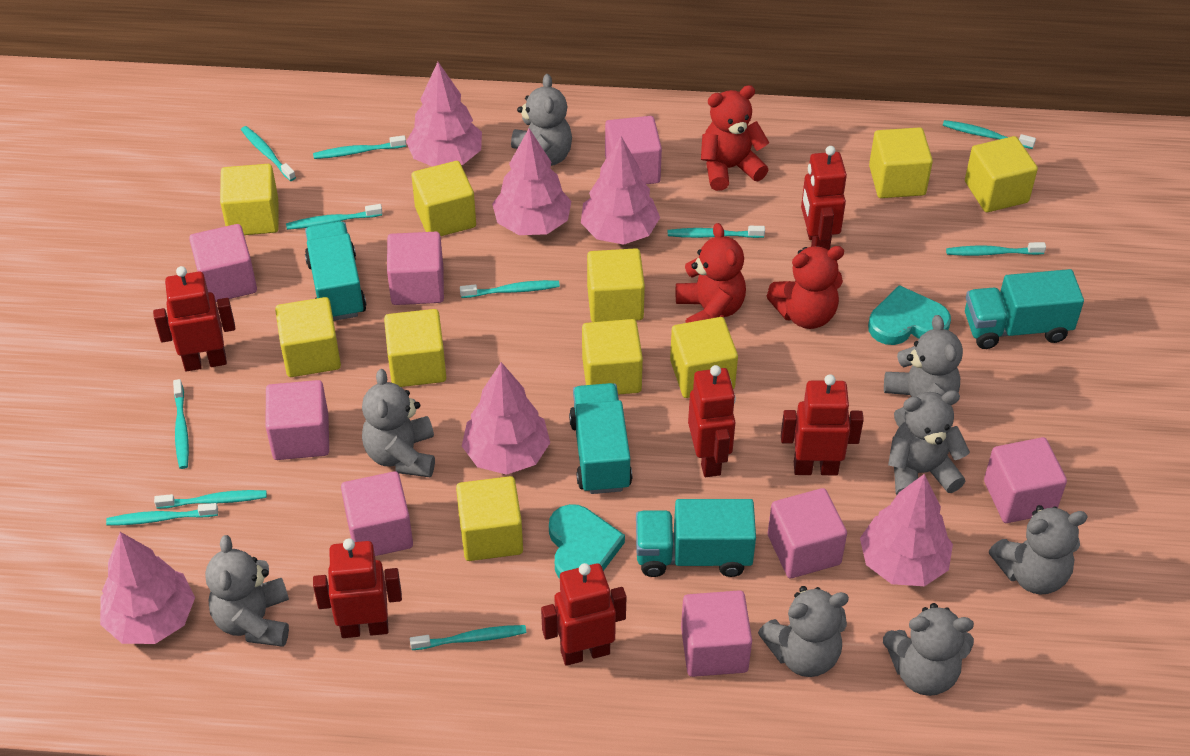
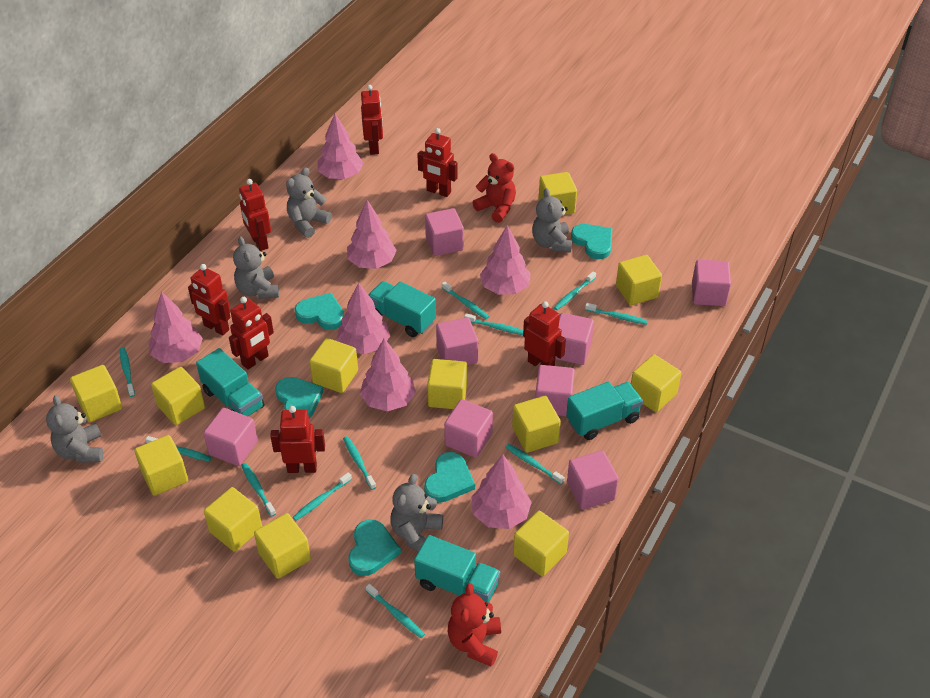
grey teddy bear: [205,535,289,647] [362,369,435,478] [511,74,572,166] [758,586,849,677] [883,603,974,696] [884,315,963,427] [888,390,970,496] [989,505,1088,595] = 8 -> [46,395,103,463] [233,236,279,299] [286,167,332,238] [390,474,443,552] [532,188,572,253] = 5
pink tree: [100,532,195,644] [406,62,482,167] [462,362,550,475] [492,129,571,235] [581,136,660,245] [860,474,953,586] = 6 -> [148,291,203,363] [317,114,363,179] [336,283,390,354] [347,200,397,269] [360,338,416,411] [471,454,532,529] [480,225,531,295] = 7
red robot: [153,266,235,371] [313,538,402,638] [541,563,626,666] [688,365,736,477] [781,374,864,475] [801,146,847,250] = 6 -> [188,264,231,336] [229,297,274,370] [239,179,271,251] [270,406,325,473] [361,85,383,155] [417,128,458,197] [523,301,566,366] = 7
red teddy bear: [676,223,746,323] [701,85,769,191] [766,246,844,329] = 3 -> [448,583,501,667] [473,153,516,223] = 2
turquoise heart: [549,504,625,579] [868,285,951,345] = 2 -> [275,377,323,419] [295,293,344,330] [348,519,401,576] [424,452,475,503] [571,224,612,259] = 5
yellow cube: [220,164,279,235] [275,297,341,377] [384,309,446,387] [412,161,476,236] [456,476,523,561] [582,319,643,395] [587,248,645,322] [670,317,738,398] [869,127,933,198] [965,136,1038,212] = 10 -> [70,365,122,422] [134,435,188,496] [151,367,205,425] [204,487,262,552] [254,513,311,579] [309,338,358,393] [427,359,467,409] [512,396,561,453] [513,511,569,576] [539,172,577,215] [616,255,662,305] [631,354,681,412] = 12

